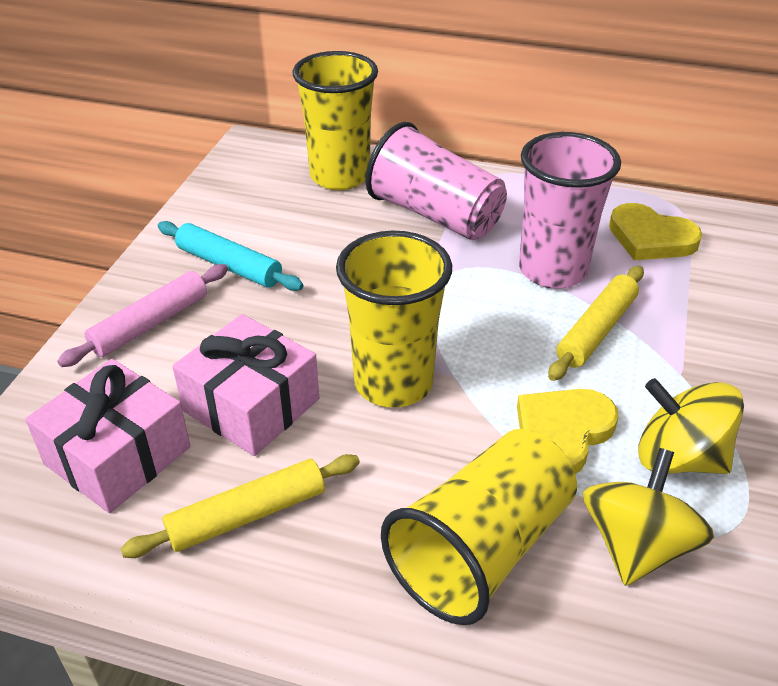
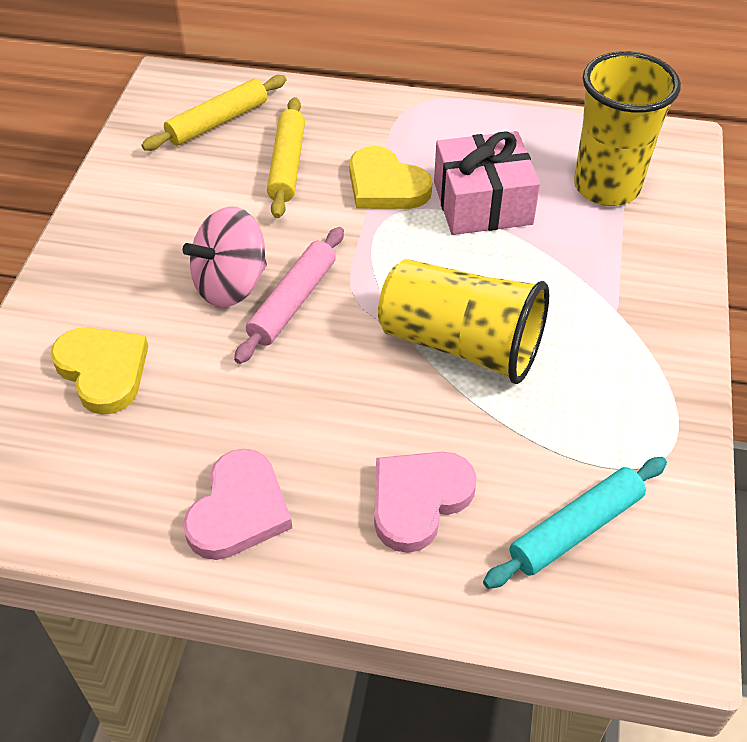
pink cup: [365,122,507,240] [519,132,621,289] = 2 -> none = 0
pink gift: [25,359,190,513] [172,314,319,456] = 2 -> [434,131,540,235] = 1
pink heart: none = 0 -> [183,449,292,560] [374,452,477,553] = 2
pink spinning top: none = 0 -> [182,206,267,307] = 1
yellow cup: [293,51,378,190] [336,231,452,408] [381,429,577,625] = 3 -> [378,259,549,384] [574,51,681,206] = 2
yellow spinning top: [583,448,714,586] [638,378,744,474] = 2 -> none = 0

